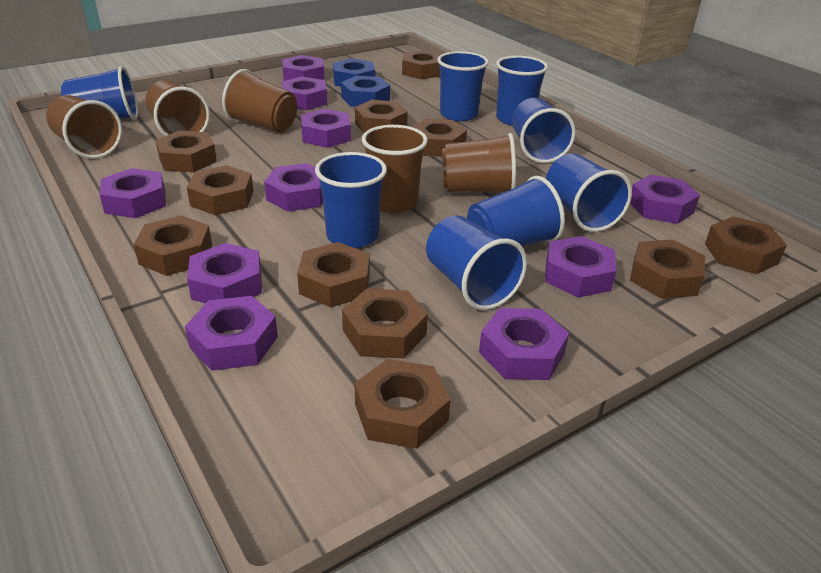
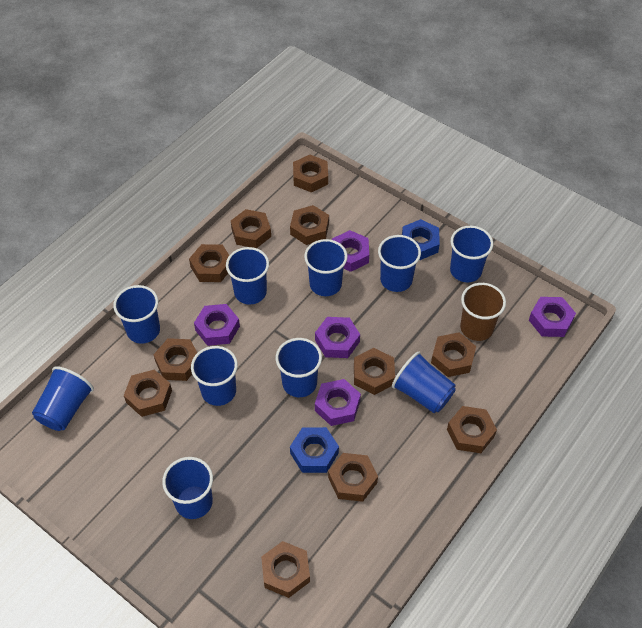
blue cup: [61,66,138,120] [315,152,387,248] [426,215,527,310] [437,51,489,121] [467,176,565,246] [496,56,548,126] [512,98,576,163] [546,153,632,232] = 8 -> [32,366,94,431] [113,285,160,344] [162,457,213,519] [191,346,238,406] [226,247,269,305] [276,338,322,397] [304,239,348,296] [378,235,421,292] [392,352,456,413] [450,226,493,282] = 10
brown cup: [46,95,122,159] [146,80,210,136] [222,69,297,133] [362,125,428,214] [442,133,516,192] = 5 -> [460,283,506,341] = 1
purple nut: [99,168,166,218] [185,296,278,371] [187,243,262,303] [264,163,323,212] [281,77,328,110] [283,55,325,81] [301,109,351,148] [479,308,569,380] [545,236,617,298] [630,174,700,224] = 10 -> [194,304,240,346] [315,317,360,358] [315,379,361,426] [332,230,369,272] [529,297,576,337] = 5

